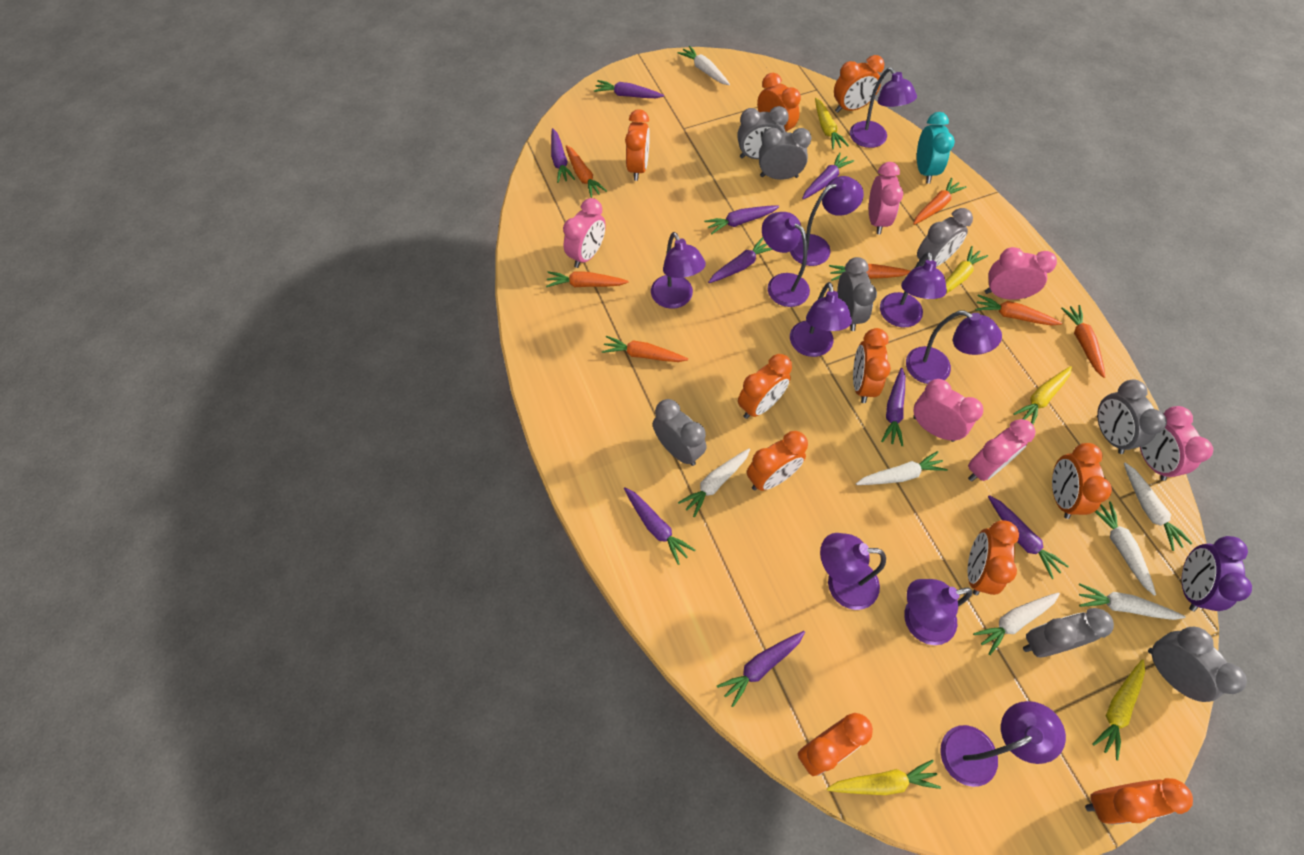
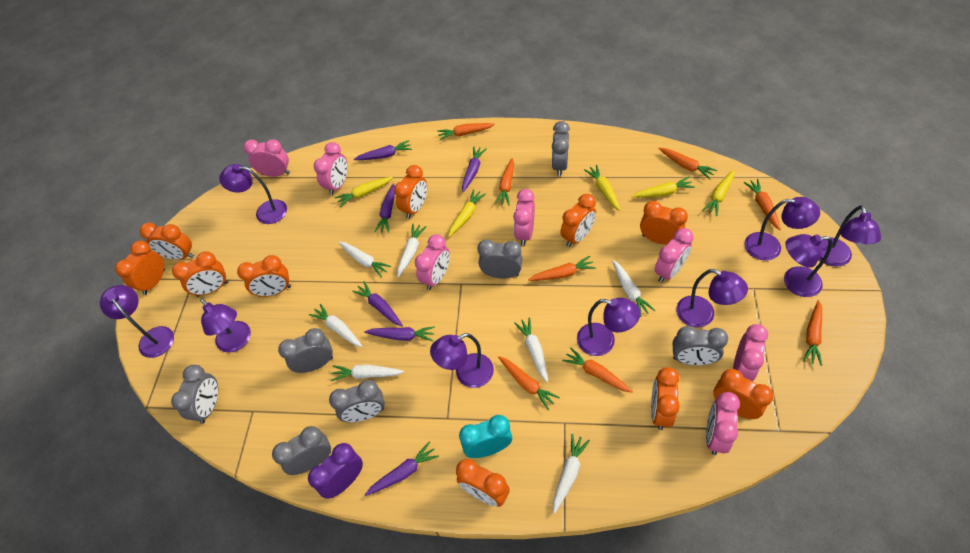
grey clock: [653,399,706,466] [737,106,789,159] [759,127,811,180] [837,257,877,331] [917,208,973,267] [1023,608,1114,657] [1097,380,1167,454] [1148,627,1247,702] = 8 -> [171,365,218,424] [272,426,331,475] [278,328,333,373] [329,380,385,422] [477,239,522,279] [552,121,570,176] [672,326,728,365] = 7
orange carrot: [546,271,629,287] [566,145,607,198] [602,336,688,362] [829,264,911,281] [913,178,966,225] [975,295,1062,326] [1061,305,1105,378] = 7 -> [437,123,495,140] [495,158,514,205] [498,356,560,410] [528,256,596,281] [562,348,633,393] [658,148,717,180] [744,179,781,230] [803,300,822,366] = 8
pink clock: [563,198,606,268] [869,162,903,234] [913,379,983,442] [968,419,1036,481] [985,247,1057,300] [1140,406,1213,481] = 6 -> [244,139,290,177] [314,142,348,195] [415,234,450,290] [513,189,535,246] [655,228,694,283] [706,392,740,455] [733,324,768,381] = 7
purple carrot: [551,128,575,183] [594,80,664,98] [624,488,695,565] [704,206,779,235] [708,237,773,283] [717,631,805,707] [802,153,854,199] [881,368,905,446] [988,495,1069,579] = 9 -> [352,281,403,326] [354,140,412,160] [364,326,435,341] [365,442,439,496] [374,183,395,233] [462,146,487,192] = 6
purple lamp: [651,232,706,309] [762,212,810,307] [790,176,864,266] [790,282,852,357] [820,533,886,610] [850,68,917,148] [880,251,947,327] [904,579,972,645] [906,311,1002,384] [940,701,1066,787] = 10 -> [100,285,174,358] [200,298,251,352] [219,164,287,224] [430,333,494,388] [577,297,641,356] [676,269,748,328] [744,197,820,260] [784,234,832,297] [819,205,881,267] = 9

